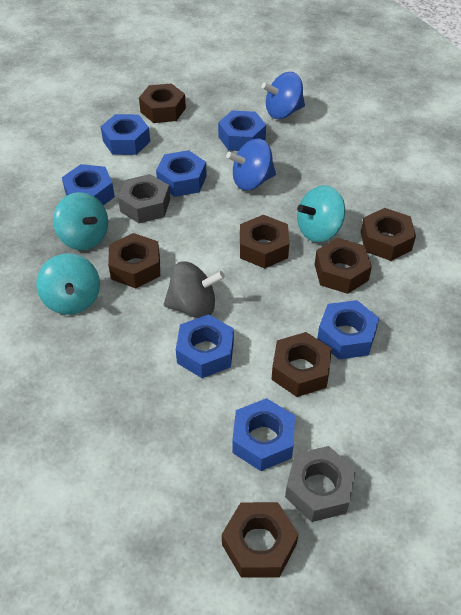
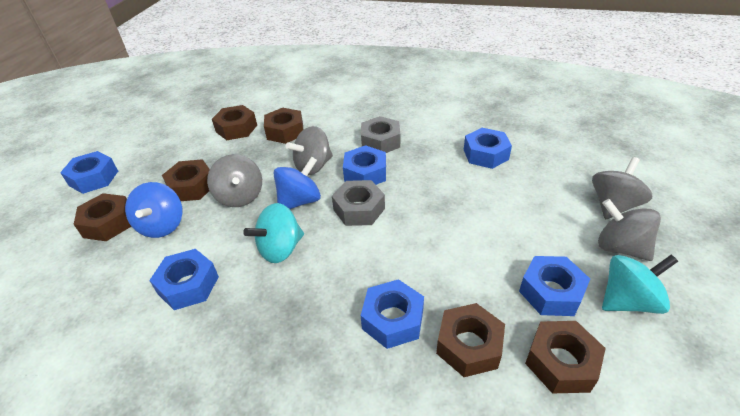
blue nut: [62,164,115,206] [101,114,150,155] [156,150,207,197] [176,314,234,378] [218,111,266,151] [232,398,295,471] [317,300,379,360] = 7 -> [60,151,118,194] [149,249,219,310] [343,145,386,185] [361,279,424,349] [464,128,512,169] [519,256,590,316] = 6
brown nut: [108,233,160,289] [139,83,186,123] [222,502,299,578] [240,215,289,269] [271,332,332,397] [315,238,372,294] [361,208,416,261] = 7 -> [74,193,132,241] [162,159,210,201] [212,105,257,140] [264,108,303,144] [436,303,505,377] [525,321,606,393] = 6
grey spinning top: [164,261,225,318] = 1 -> [207,154,262,207] [286,126,333,175] [592,157,652,219] [598,199,661,261] = 4
turquoise spinning top: [36,253,100,315] [53,192,108,250] [297,185,345,242] = 3 -> [243,203,304,263] [602,255,678,314] = 2

